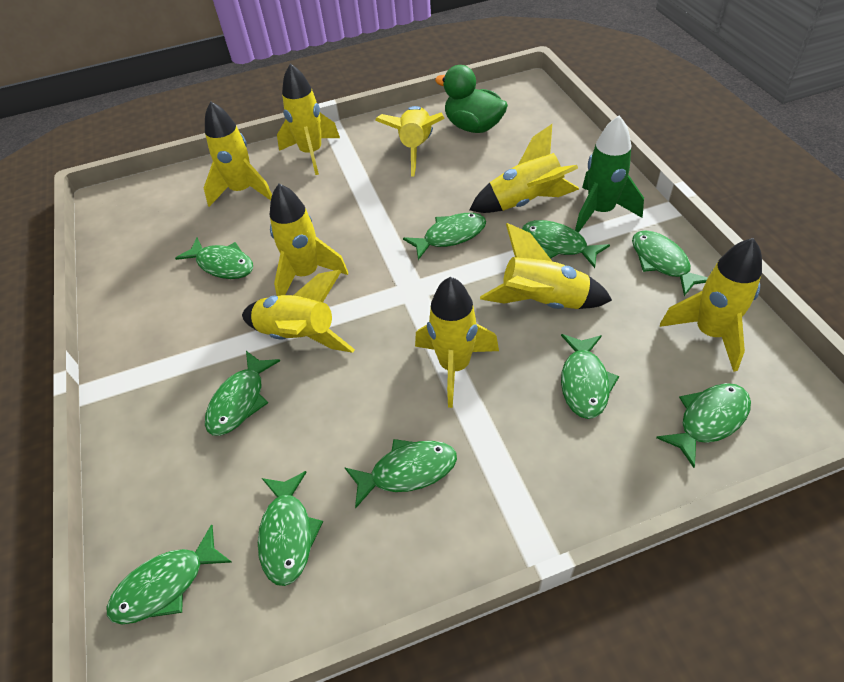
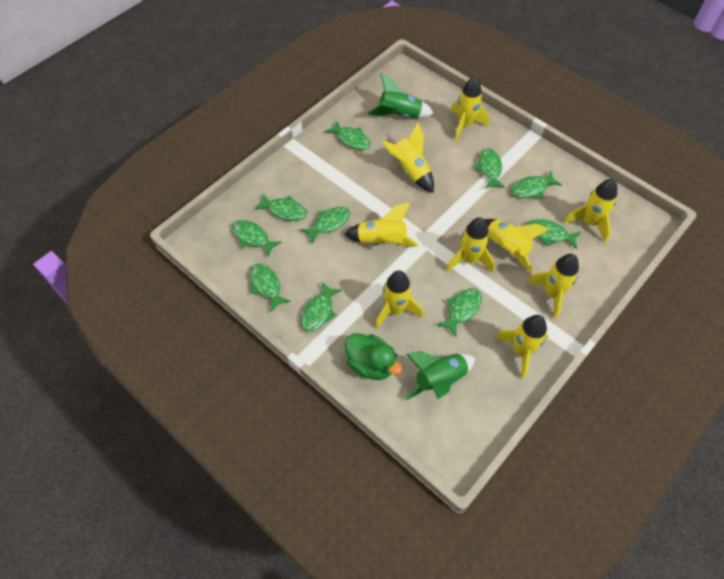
green rocket: [575,115,644,233] = 1 -> [368,73,434,118] [405,351,475,400] = 2

